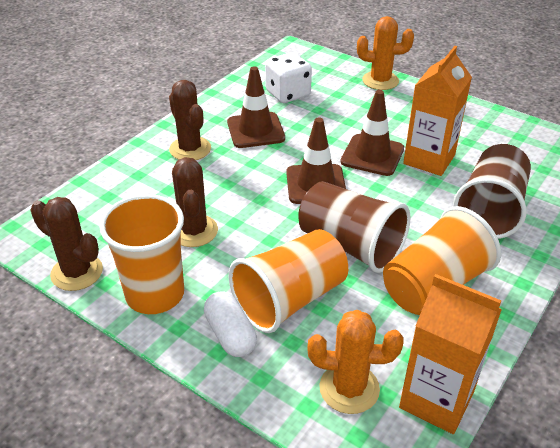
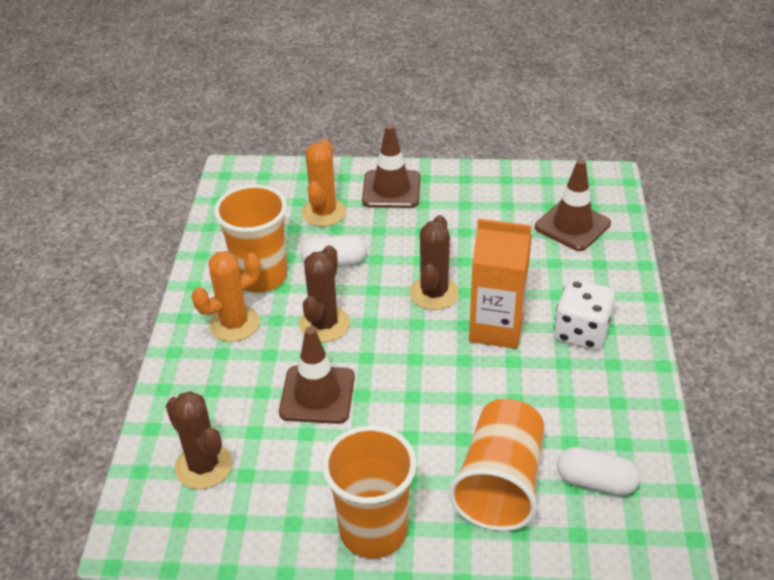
brown cup: [298,181,411,273] [453,144,531,239] = 2 -> none = 0
orange carton: [399,274,502,434] [403,46,472,176] = 2 -> [469,219,532,349] = 1
white capsule: [204,292,257,357] = 1 -> [300,235,366,266] [557,447,640,496] = 2

